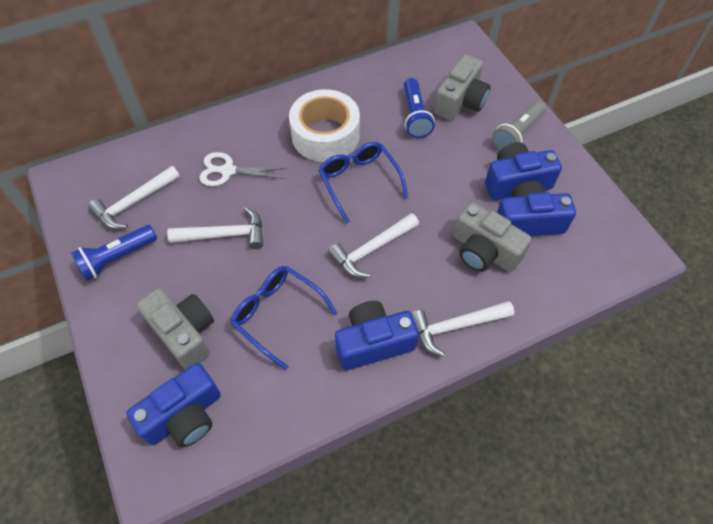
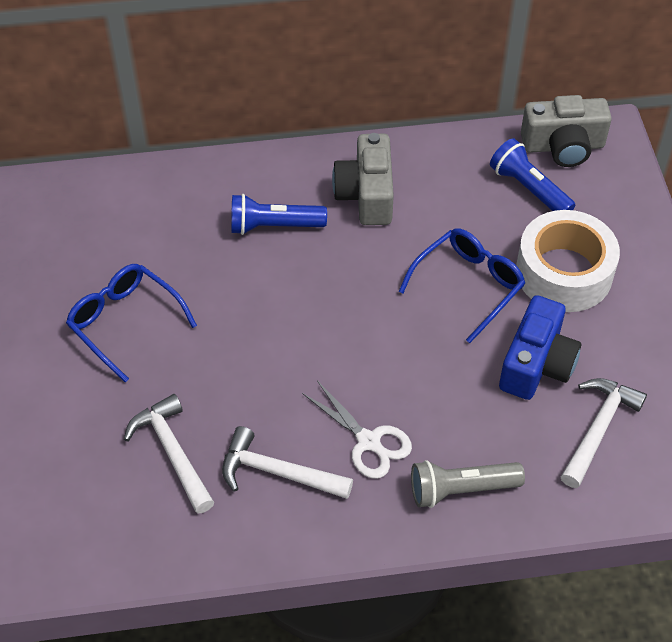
blue camera: [126,363,221,448] [335,301,419,370] [485,142,562,201] [497,181,576,236] = 4 -> [499,295,581,400] = 1
grey camera: [136,288,214,370] [434,54,491,121] [453,202,532,272] = 3 -> [332,133,394,225] [521,95,612,167] = 2
white hammer: [88,166,180,229] [167,207,263,249] [328,213,419,278] [411,301,514,357] = 4 -> [124,394,214,514] [222,426,353,499] [561,378,647,488] = 3

